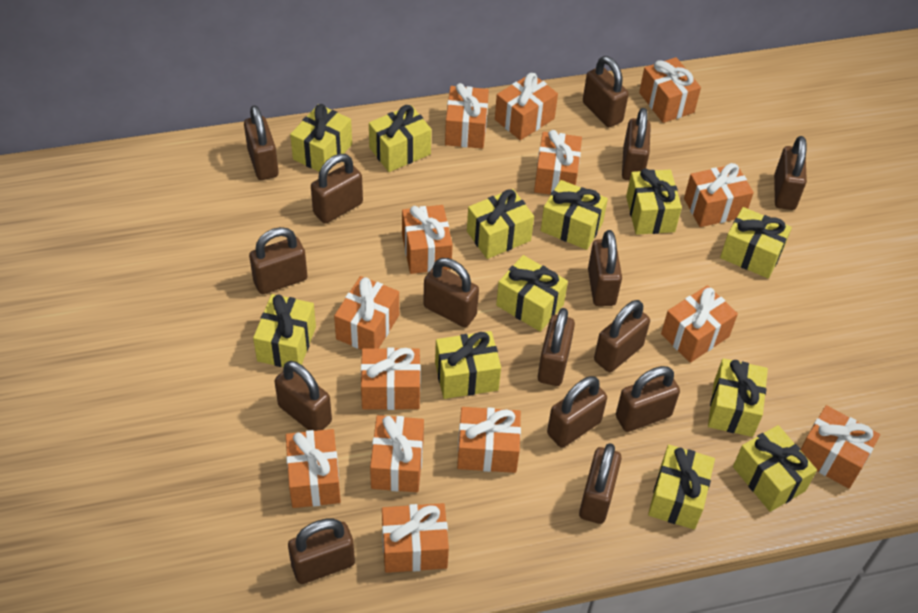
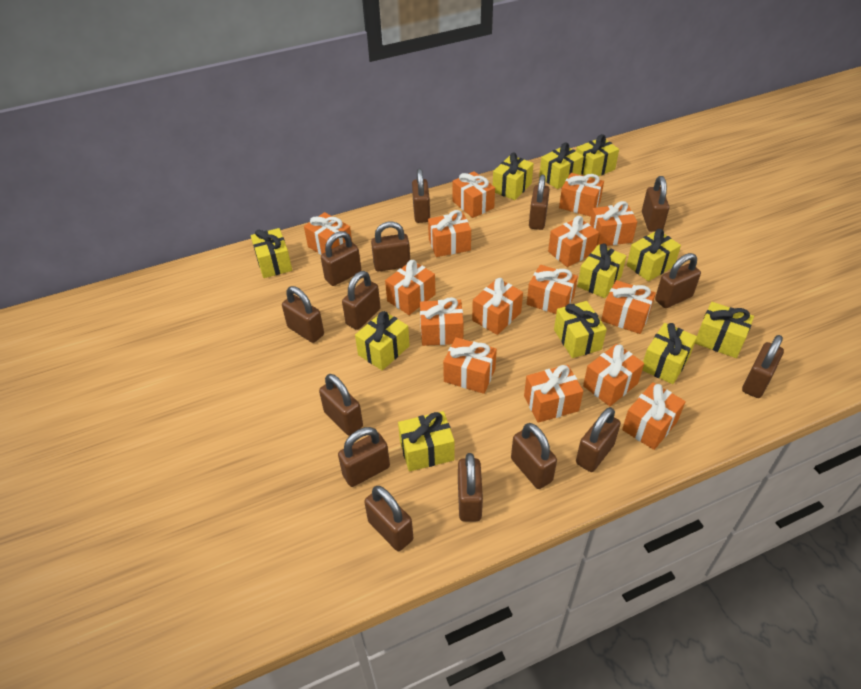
orange gift: [286,429,341,508] [334,276,399,350] [361,348,421,410] [370,415,424,492] [382,503,449,573] [402,205,453,274] [445,83,489,149] [457,407,521,473] [495,73,558,140] [534,130,582,195] [639,57,701,123] [661,285,738,363] [684,163,754,227] [801,405,880,489] = 14 -> [304,212,352,255] [385,260,436,315] [420,297,464,346] [428,210,471,257] [443,337,497,394] [452,171,495,218] [472,278,523,335] [524,365,583,423] [527,265,578,314] [548,216,599,267] [559,173,604,217] [583,344,644,406] [590,201,637,246] [601,280,656,334] [622,382,686,450] = 15
yellow gift: [253,294,316,367] [290,104,352,172] [369,105,432,172] [435,331,501,399] [467,189,534,259] [496,255,568,332] [541,180,608,250] [626,168,682,235] [648,445,715,529] [708,358,768,437] [720,207,792,278] [733,425,817,512] = 12 -> [251,228,292,278] [355,311,410,370] [398,411,455,472] [493,153,534,200] [539,143,584,189] [554,301,607,358] [576,134,619,178] [577,243,626,298] [627,229,681,281] [642,323,697,384] [695,302,754,358] = 11

